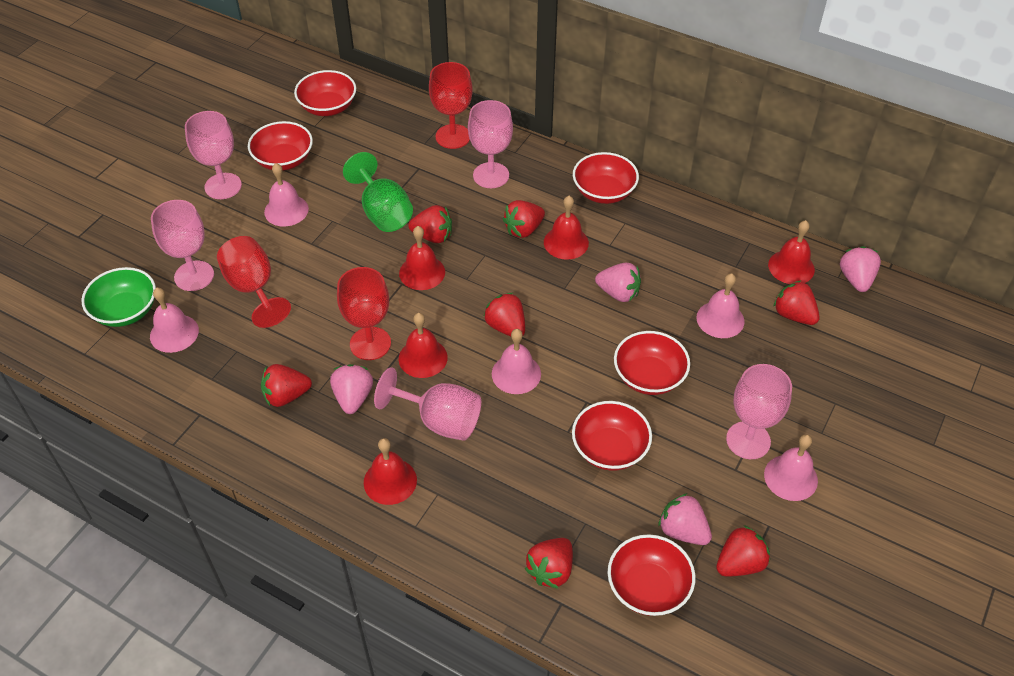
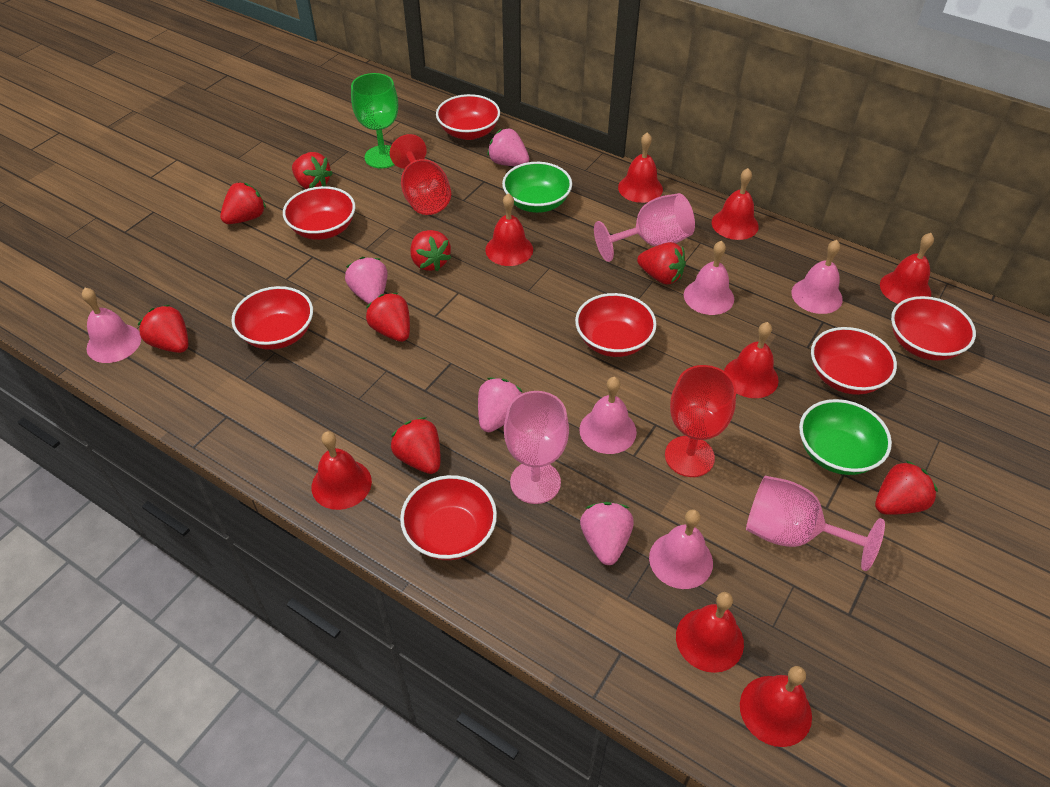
green bowl: [82,267,156,327] = 1 -> [502,162,572,213] [799,399,892,475] = 2
pink goblet: [151,200,214,291] [185,111,242,199] [374,367,481,441] [468,100,513,188] [726,364,792,459] = 5 -> [504,391,569,504] [594,193,695,262] [746,476,885,571] = 3
red bell: [364,438,417,505] [399,226,445,290] [399,313,448,378] [544,196,589,260] [768,220,815,284] = 5 -> [312,431,372,510] [485,193,533,266] [618,132,663,203] [676,592,744,673] [712,168,759,240] [724,322,779,398] [740,666,812,747] [880,233,934,304] = 8
red bowl: [248,121,313,171] [294,70,356,116] [572,401,652,471] [573,152,639,204] [608,534,695,616] [614,331,690,395] = 6 -> [231,286,313,350] [283,186,355,240] [400,475,497,560] [436,94,500,140] [575,293,657,357] [811,327,897,395] [891,296,976,361] = 7
red goblet: [217,236,291,328] [337,267,391,360] [429,62,473,149] = 3 -> [390,134,451,215] [665,365,736,477] = 2
red strawberry: [261,364,312,407] [408,205,452,243] [483,293,525,336] [503,200,545,238] [525,538,573,589] [716,525,770,576] [773,280,820,325] = 7 -> [138,304,188,353] [220,182,266,224] [292,152,333,189] [366,293,410,342] [391,417,440,474] [410,230,451,272] [637,242,686,285] [875,460,938,515] = 8

